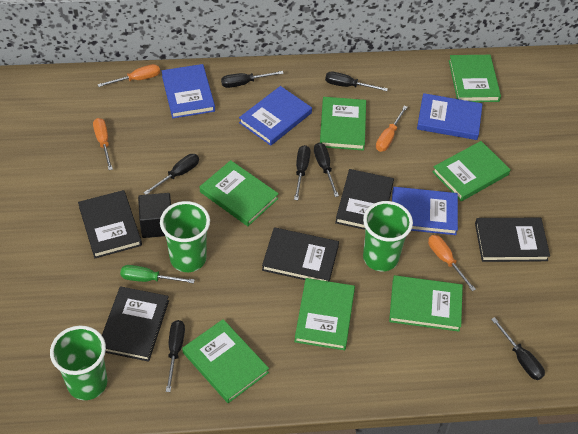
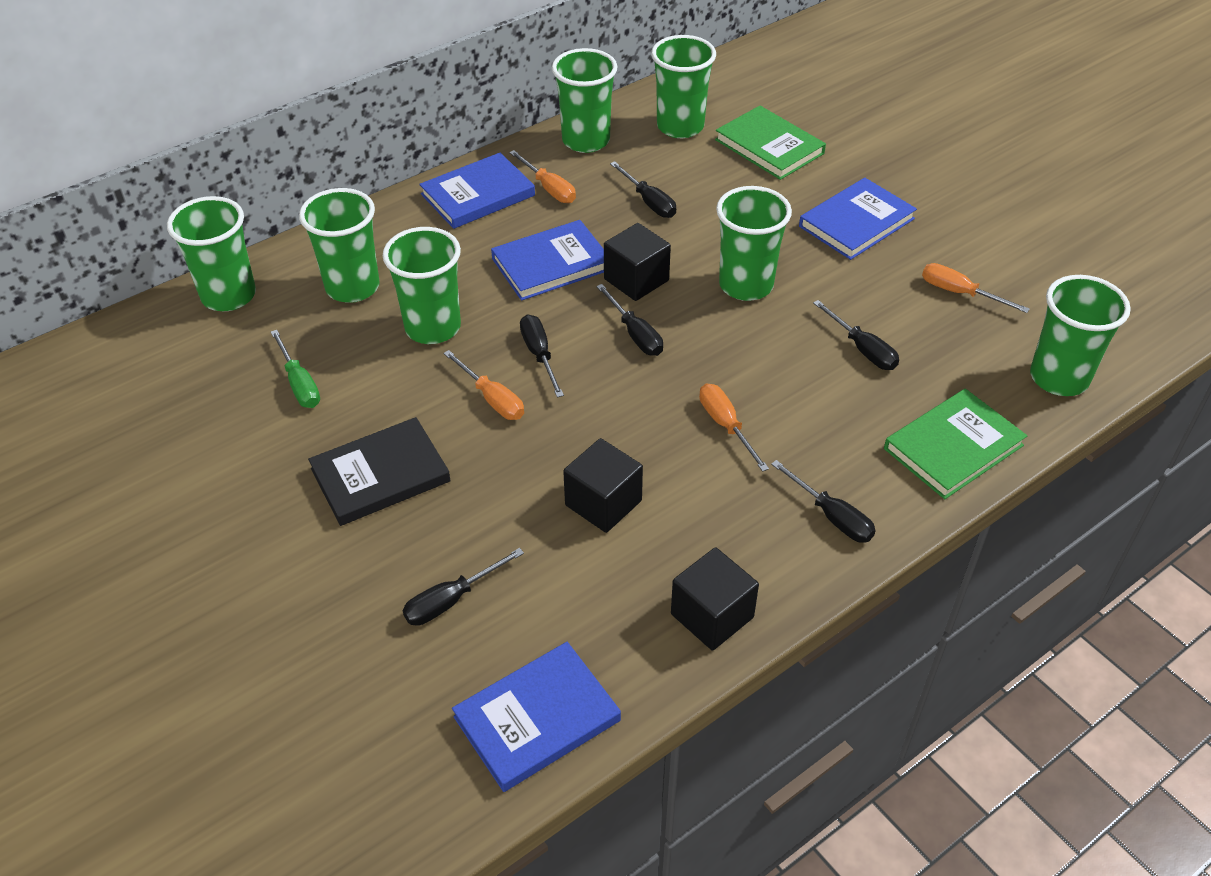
black book: [78,190,142,258] [102,286,169,362] [262,227,339,282] [335,169,394,230] [475,218,550,262] = 5 -> [308,417,451,526] = 1
black cube: [138,193,171,238] = 1 -> [563,438,643,533] [604,223,671,301] [671,547,759,651] = 3
black screwdriver: [143,154,199,195] [166,320,185,392] [221,71,284,88] [294,145,311,200] [314,143,339,197] [325,72,388,91] [491,317,545,380] = 7 -> [403,548,524,626] [520,314,564,398] [596,284,663,356] [610,161,676,218] [771,460,876,543] [813,300,899,370] = 6
green book: [182,319,269,403] [200,160,279,226] [294,278,355,350] [320,97,366,151] [389,275,463,332] [432,141,511,201] [449,55,501,102] = 7 -> [715,106,826,180] [884,389,1027,499] = 2
green cup: [50,326,107,400] [160,201,210,272] [363,201,413,272] = 3 -> [167,196,256,311] [299,188,380,303] [383,227,461,344] [552,48,617,153] [651,35,716,138] [716,186,792,301] [1030,275,1131,396] = 7

